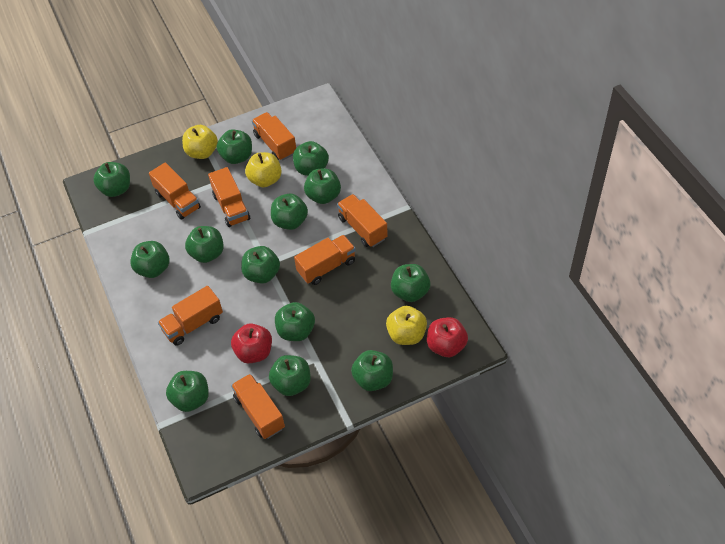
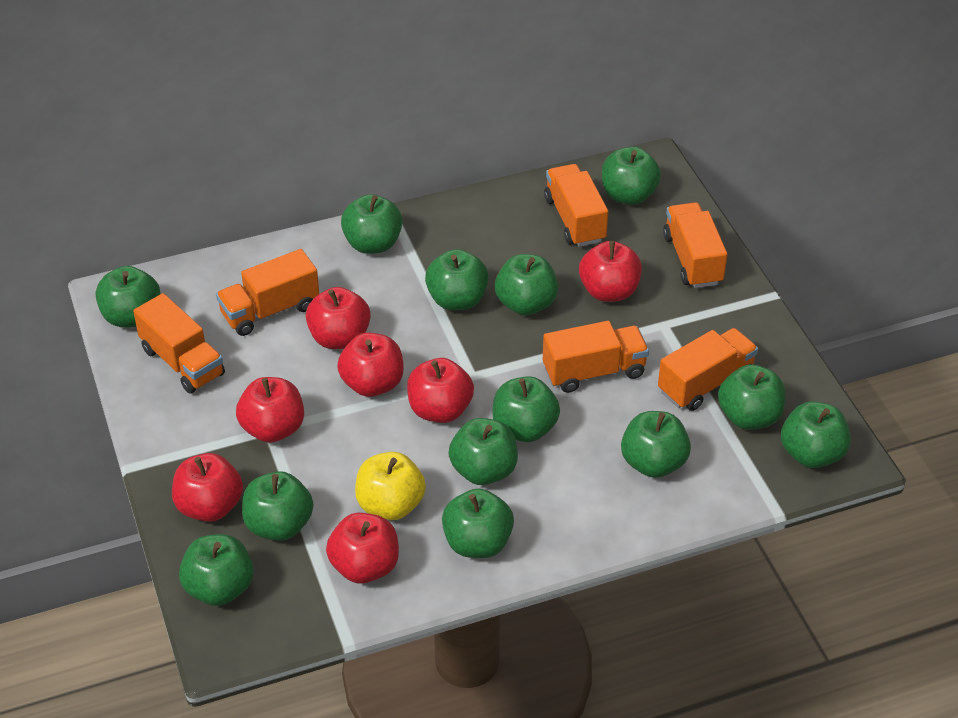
orange truck: [149,163,201,220] [158,286,223,346] [208,167,250,227] [231,374,285,439] [252,112,296,161] [294,235,356,285] [337,194,388,247] = 7 -> [133,293,225,394] [216,249,319,336] [543,321,649,393] [544,164,608,247] [658,328,758,411] [663,202,728,288] = 6
red apple: [231,323,272,363] [427,317,468,357] = 2 -> [172,453,243,522] [236,377,304,443] [306,287,371,349] [326,513,399,583] [337,333,404,397] [407,358,474,423] [579,241,642,302] = 7
yellow apple: [182,125,218,159] [245,152,282,187] [386,306,427,345] = 3 -> [355,452,426,520] = 1

